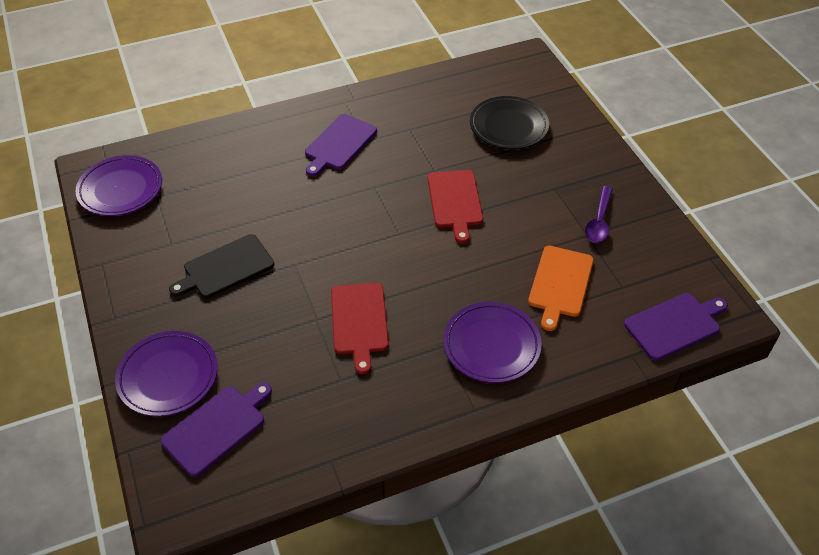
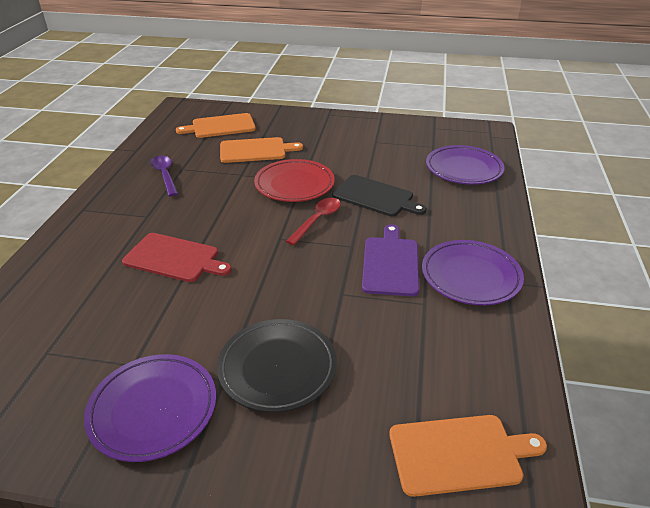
orange cutting board: [528,246,594,331] = 1 -> [176,113,256,138] [220,137,303,163] [389,415,547,497] = 3
purple cutting board: [160,382,272,477] [305,114,377,176] [624,293,728,360] = 3 -> [362,224,419,296] = 1
red cutting board: [331,283,389,374] [428,170,483,243] = 2 -> [122,233,232,282] = 1
red plate: none = 0 -> [254,159,335,202] = 1
red spoon: none = 0 -> [286,198,341,245] = 1

